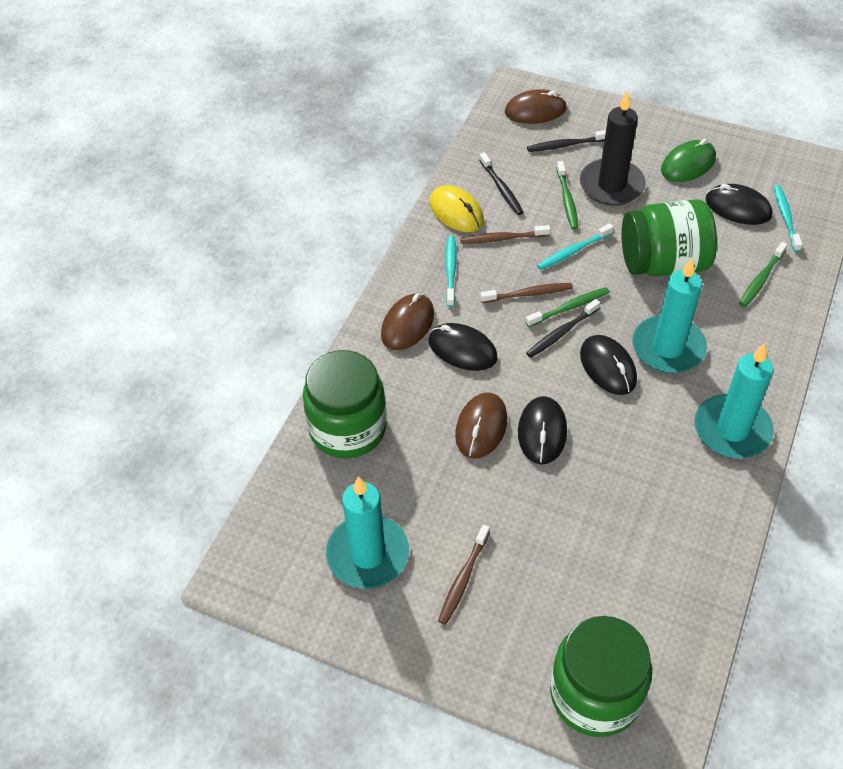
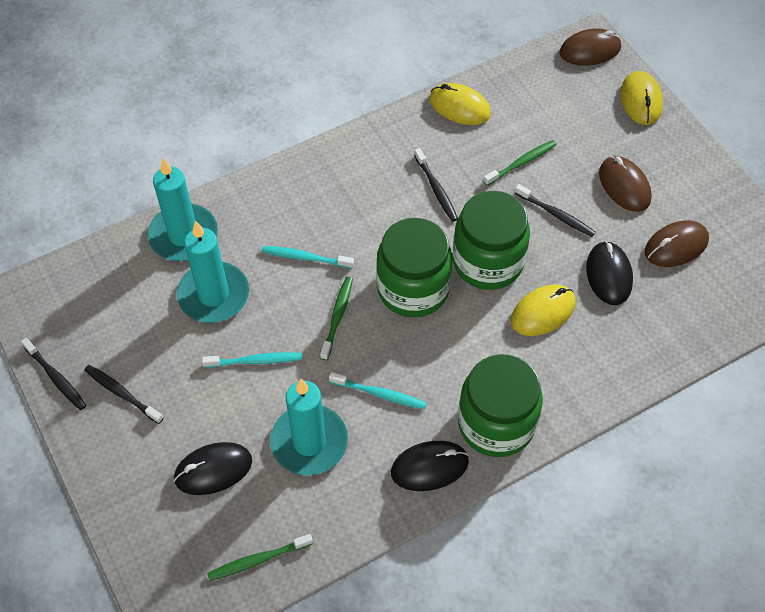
black candle: [580,91,646,206] = 1 -> none = 0
black mouse: [429,323,498,371] [518,396,567,464] [580,335,637,395] [705,184,772,225] = 4 -> [174,442,252,495] [391,441,469,491] [586,241,633,305] = 3
black toothbrush: [479,152,523,215] [526,299,600,358] [527,130,606,152] = 3 -> [21,338,86,410] [84,365,163,424] [414,148,458,222] [515,184,596,237] = 4
brown toothbrush: [438,524,490,625] [460,225,550,244] [480,283,573,303] = 3 -> none = 0
green mouse: [661,139,716,182] = 1 -> none = 0
yellow mouse: [429,185,484,232] = 1 -> [429,83,491,125] [511,284,576,336] [620,71,663,125] = 3

